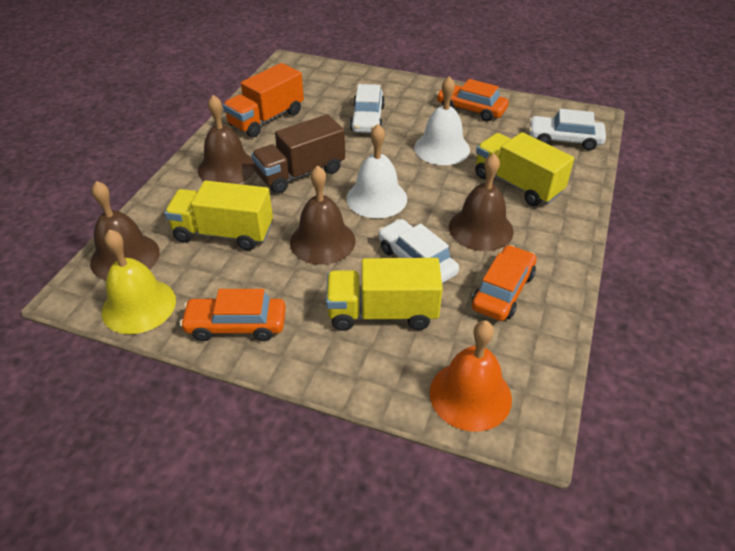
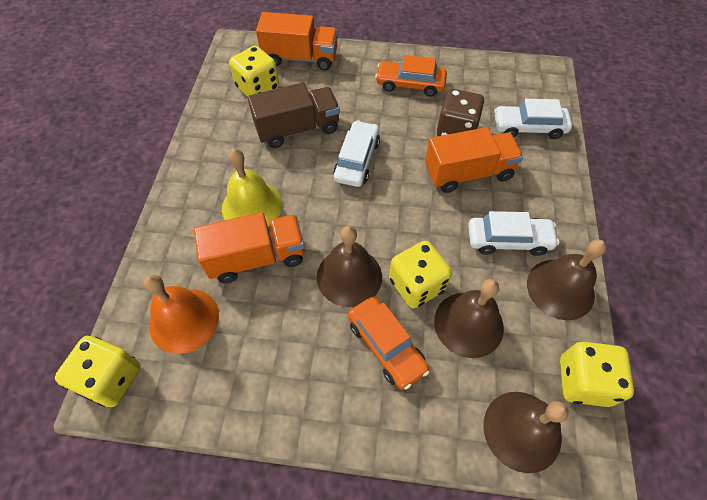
brown dice: none = 0 -> [437,89,484,136] = 1
orange car: [180,289,286,341] [436,79,509,121] [472,245,537,321] = 3 -> [348,296,430,390] [375,55,447,97] = 2
orange truck: [223,63,304,138] = 1 -> [194,212,305,283] [256,12,338,71] [425,127,523,193] = 3
white bell: [346,124,407,218] [414,76,470,165] = 2 -> none = 0
yellow dice: none = 0 -> [55,336,141,407] [229,46,279,97] [389,241,452,309] [560,342,634,407] = 4
yellow truck: [164,181,273,250] [326,258,443,331] [475,132,574,206] = 3 -> none = 0

